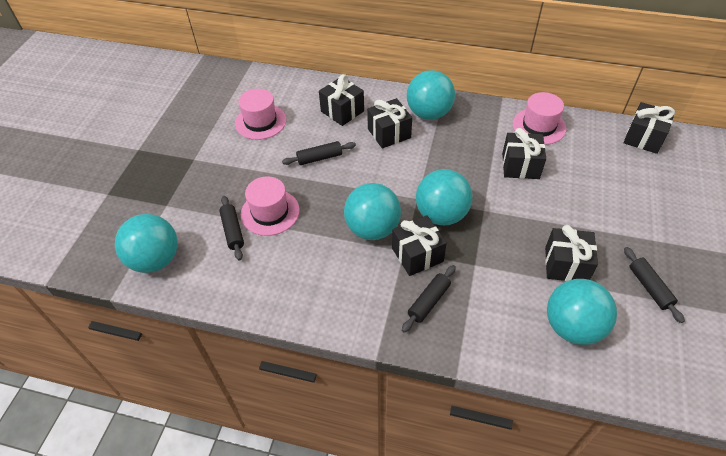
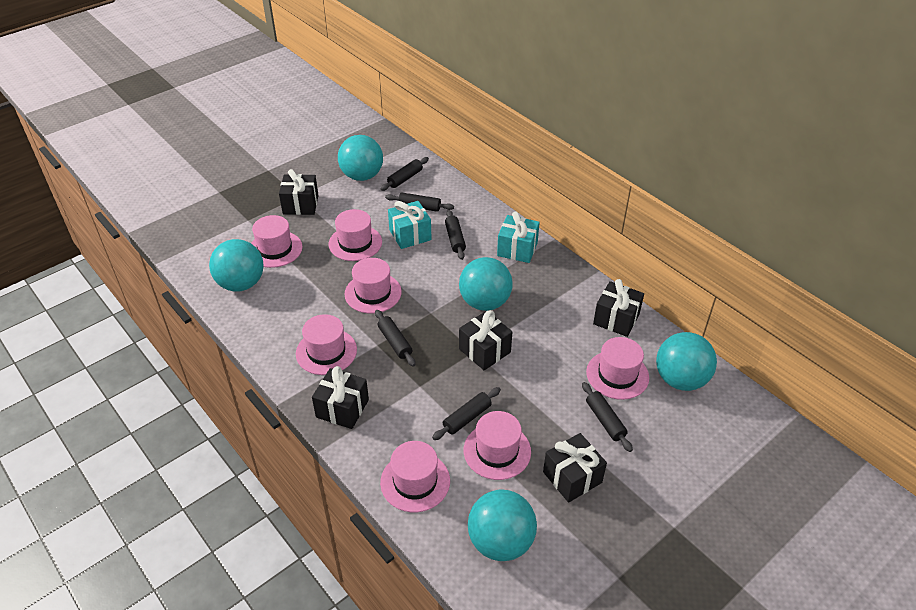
black gift: [319,74,364,126] [367,98,412,148] [392,215,447,276] [502,128,546,179] [545,225,598,281] [624,102,675,154] = 6 -> [279,169,319,215] [312,366,369,429] [459,310,512,370] [543,433,607,503] [593,279,644,337] = 5
black rolling pin: [219,196,244,261] [282,141,356,165] [402,265,456,333] [624,247,685,323] = 4 -> [375,310,416,366] [380,157,429,191] [385,192,454,212] [432,387,501,440] [445,210,466,260] [582,382,633,452] = 6
pink hat: [235,89,286,140] [241,176,300,236] [513,92,567,145] = 3 -> [251,215,302,268] [296,314,357,375] [329,209,382,261] [344,258,402,313] [380,441,450,512] [464,411,531,480] [586,337,649,400] = 7
turquoise gift: none = 0 -> [388,201,432,249] [497,211,540,263] = 2

